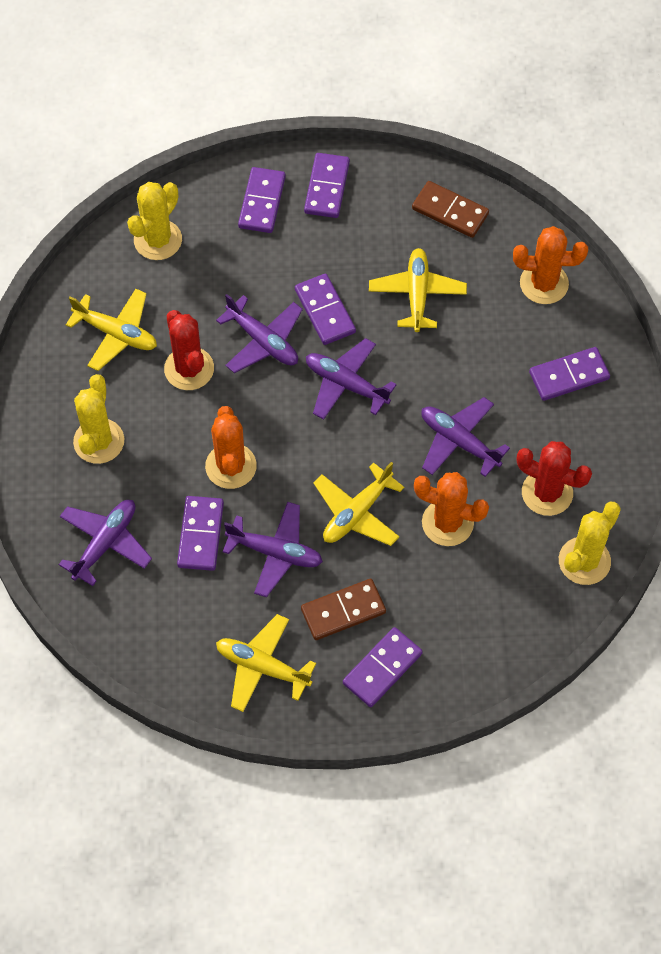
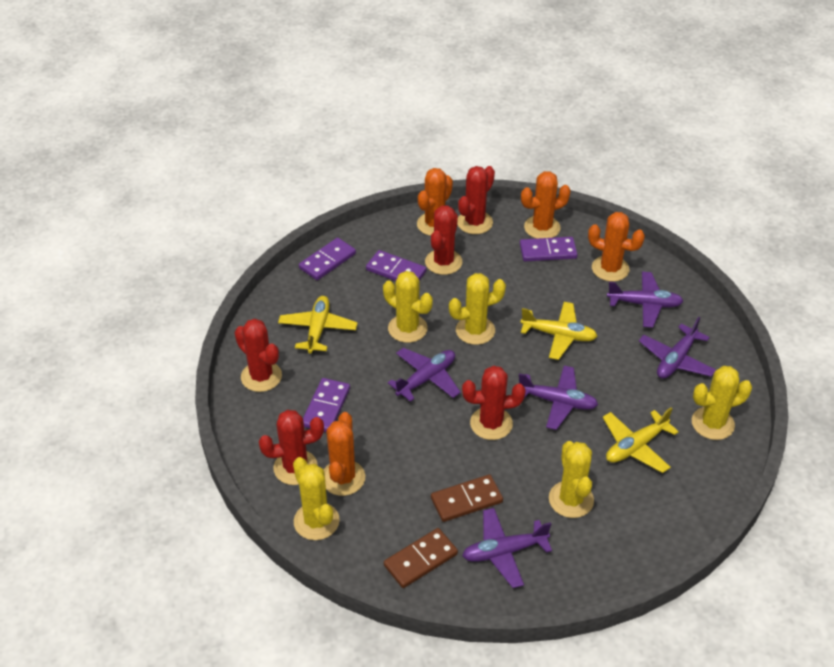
orange cactus: [205,406,257,489] [414,472,489,546] [513,226,588,304] = 3 -> [324,412,365,496] [417,168,453,236] [521,171,571,239] [588,212,645,282] = 4
purple domino: [177,496,224,571] [238,167,286,233] [295,274,356,345] [304,153,350,218] [343,627,423,707] [529,347,610,401] = 6 -> [299,238,356,280] [303,378,350,432] [366,250,426,281] [520,237,577,261] = 4
red cactus: [164,310,214,390] [517,441,592,516] = 2 -> [235,319,282,392] [259,410,324,485] [425,205,462,275] [457,166,495,234] [462,366,526,440] = 5
yellow cactus: [73,374,124,464] [127,182,182,260] [559,502,621,585] = 3 -> [293,457,340,540] [383,271,433,343] [449,273,506,345] [549,441,594,518] [692,366,752,440] = 5
yellow plane: [66,289,157,371] [216,614,316,712] [313,462,404,546] [369,248,467,332] = 4 -> [278,296,358,354] [520,302,597,360] [603,407,679,473] = 3

